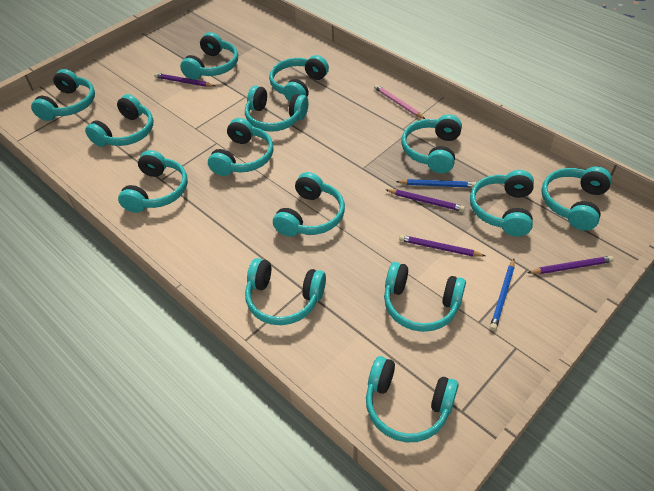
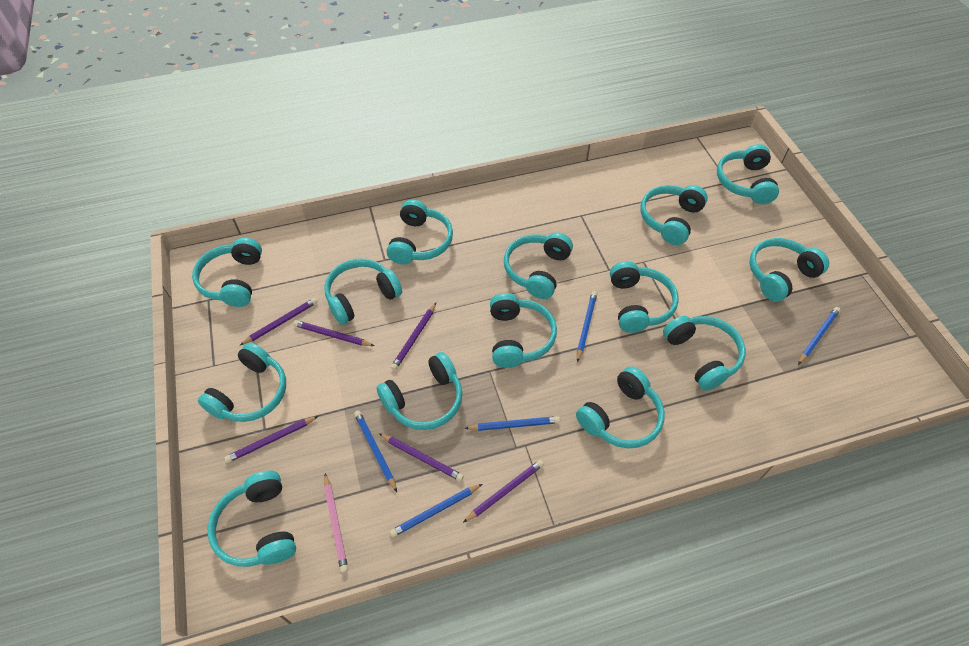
blue pencil: [396,179,476,188] [490,259,515,331] = 2 -> [354,410,397,492] [390,484,482,537] [464,416,560,431] [577,291,597,362] [798,307,840,365] = 5
purple pencil: [154,73,215,87] [385,189,465,212] [399,235,485,257] [528,256,614,274] = 4 -> [224,416,318,463] [240,298,318,345] [293,320,374,346] [379,434,464,481] [391,303,436,371] [463,460,544,523] = 6

